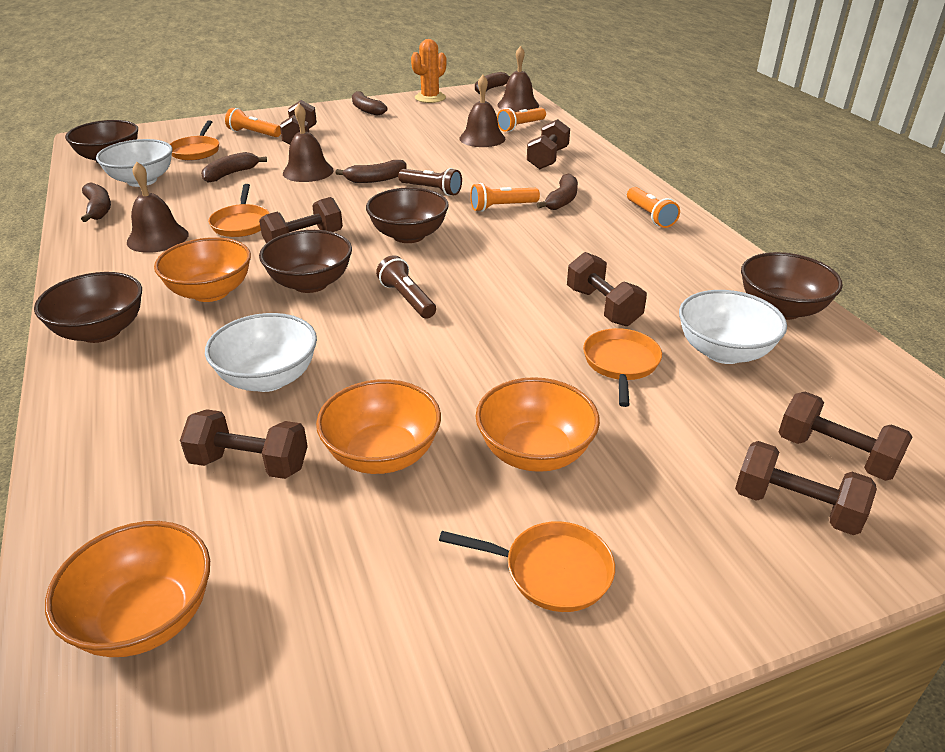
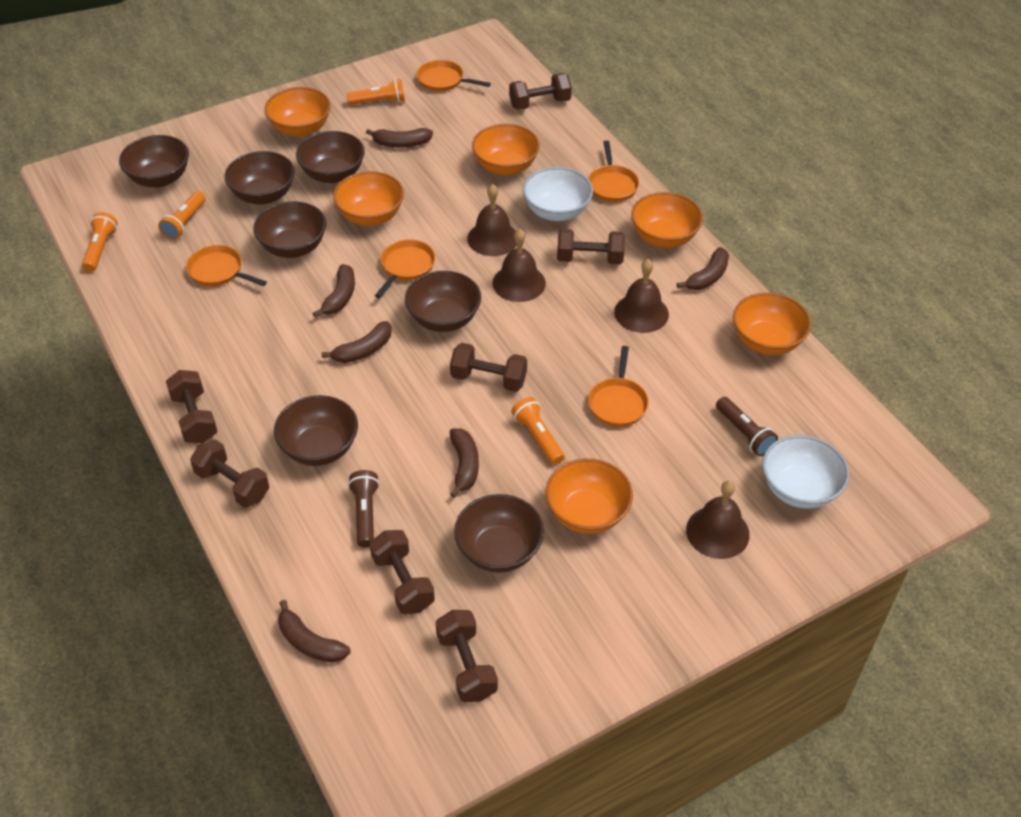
brown bowl: [34,272,142,343] [65,120,138,164] [259,230,352,293] [366,187,449,243] [741,252,843,320] = 5 -> [119,135,189,187] [225,151,295,204] [253,201,326,258] [274,395,358,466] [296,131,365,183] [405,271,481,332] [454,494,544,573] = 7
orange bowl: [45,521,210,657] [154,237,251,302] [316,379,441,474] [476,377,600,472] = 4 -> [264,87,331,137] [333,171,404,226] [472,124,540,175] [545,458,633,534] [631,192,703,248] [733,292,811,355] = 6
orange cactus: [411,39,446,103] = 1 -> none = 0
orange pan: [170,120,219,161] [208,184,270,237] [439,521,615,612] [583,328,662,407] = 4 -> [186,245,267,286] [375,239,435,298] [416,60,491,91] [588,140,639,202] [588,346,649,427] = 5
white bowl: [96,139,173,187] [205,313,317,392] [679,290,787,364] = 3 -> [523,167,593,221] [762,435,849,509] = 2

